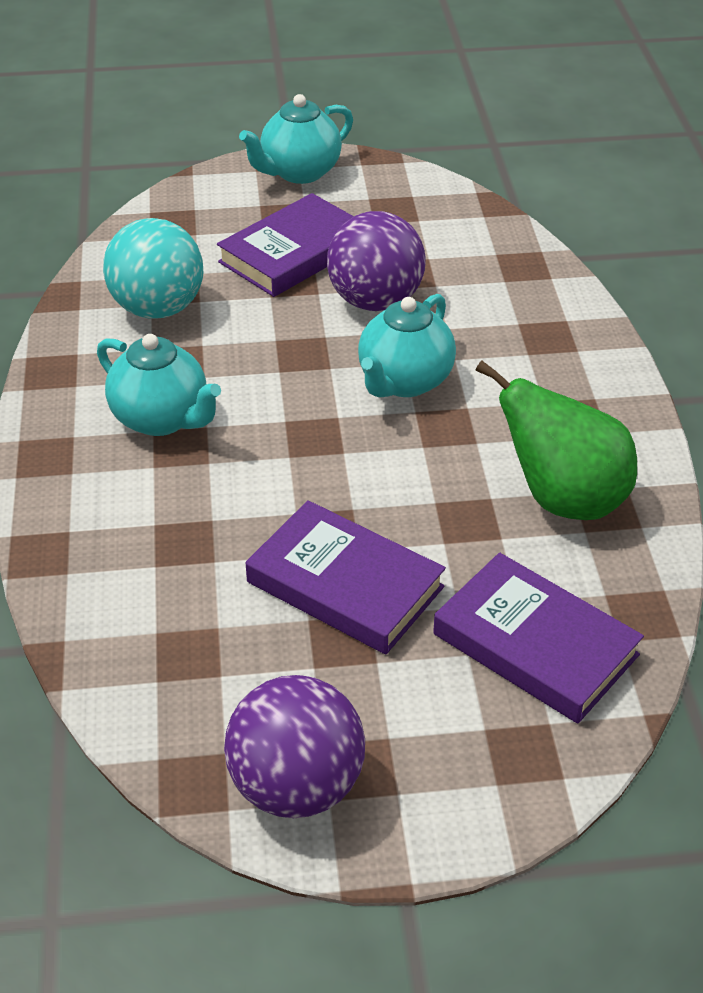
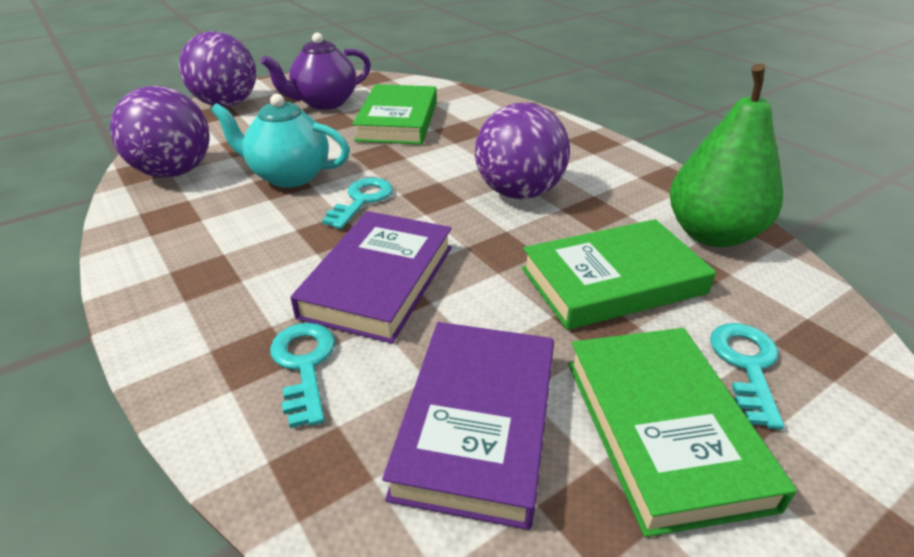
green book: none = 0 -> [352,84,437,145] [522,219,716,330] [568,328,797,537] = 3
purple ball: [224,675,365,818] [327,211,426,311] = 2 -> [110,86,210,178] [179,31,256,107] [475,103,570,199] = 3
purple book: [217,193,354,297] [246,500,446,654] [433,553,644,723] = 3 -> [290,211,452,343] [382,322,554,530] = 2
purple teapot: none = 0 -> [261,33,371,110] = 1
turquoise ball: [103,218,203,319] = 1 -> none = 0
turquoise key: none = 0 -> [270,323,335,428] [322,178,393,229] [710,323,784,430] = 3
turquoise teapot: [97,334,221,436] [239,94,353,184] [358,294,456,397] = 3 -> [210,94,350,188] = 1

